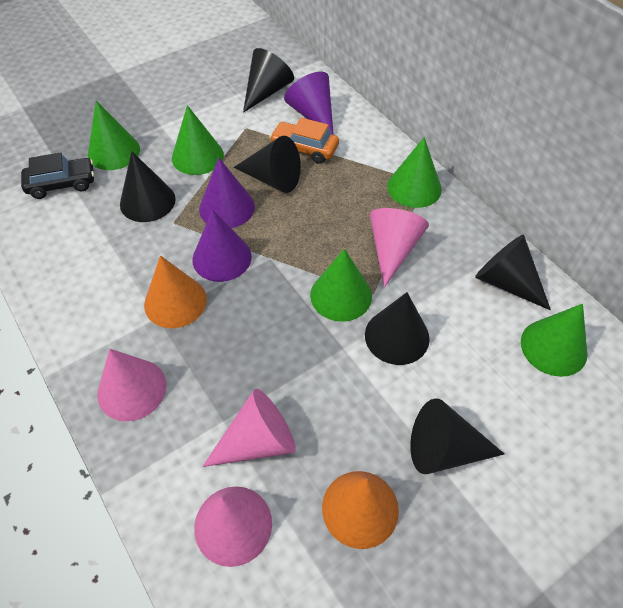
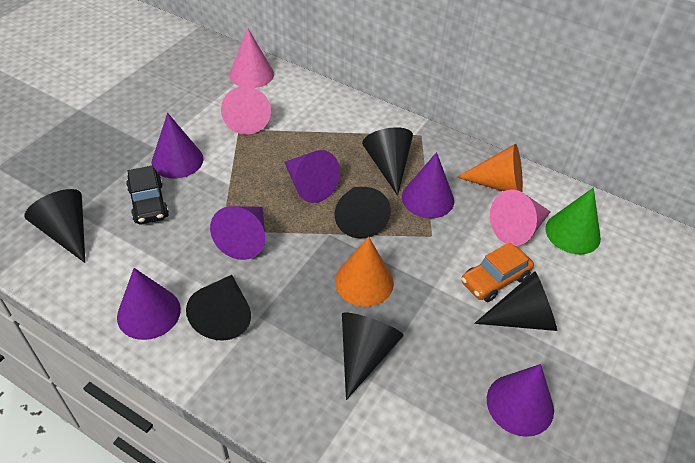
green cone: [88,101,140,170] [172,105,224,175] [310,249,372,322] [387,137,442,208] [521,304,588,377] = 5 -> [545,188,601,254] = 1
pink cone: [97,349,166,421] [194,486,272,567] [202,389,296,467] [370,208,429,288] = 4 -> [221,86,271,135] [229,28,274,88] [490,190,550,246] = 3
purple cone: [192,209,252,282] [199,158,255,228] [284,72,334,135] = 3 -> [117,268,181,340] [152,113,204,179] [210,206,265,260] [284,150,340,203] [402,152,454,218] [487,364,554,437] = 6

